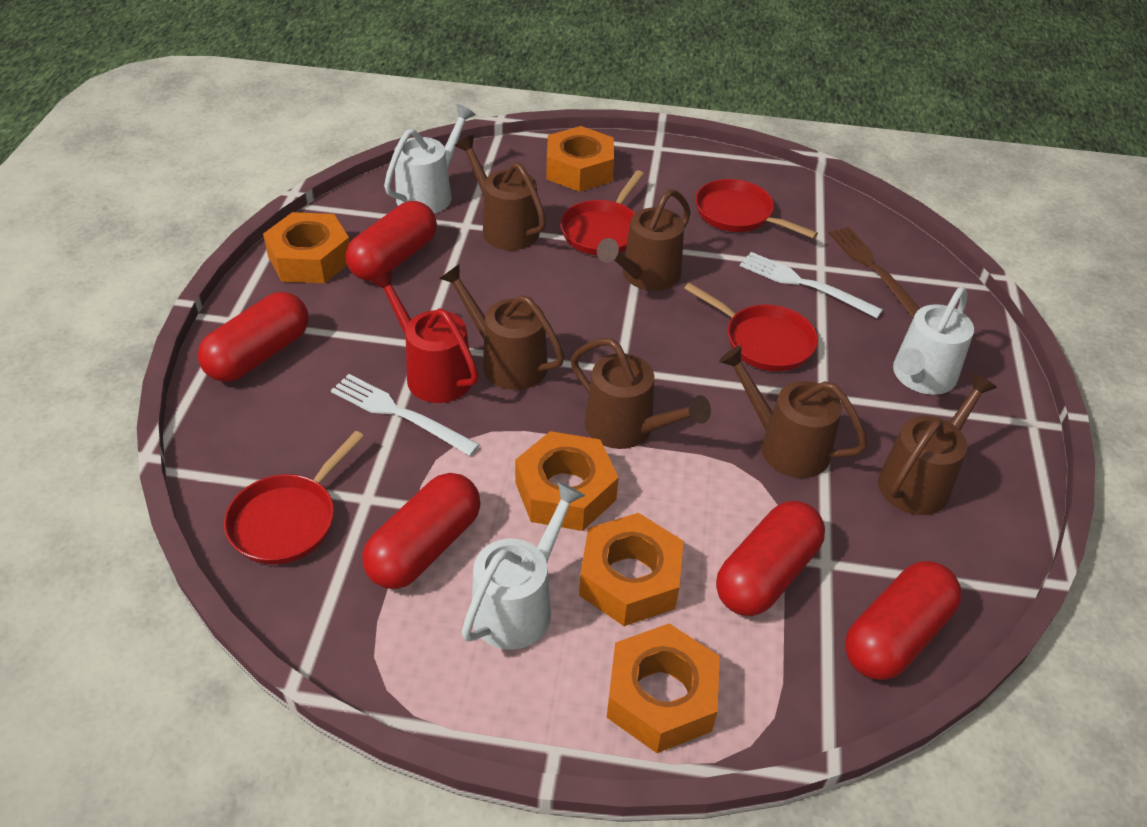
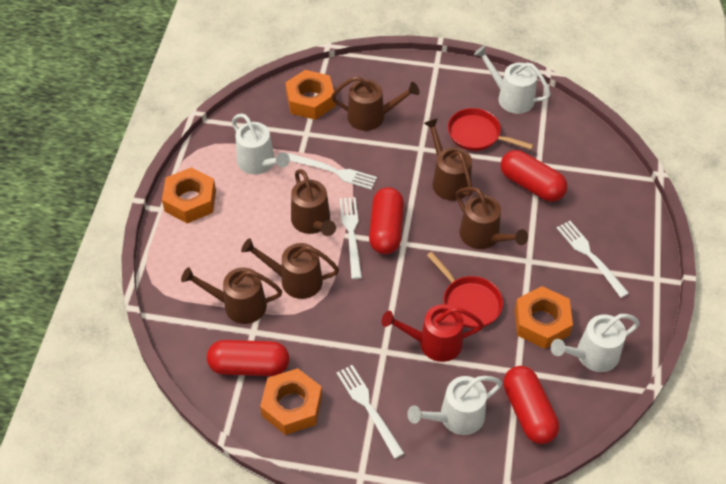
brown fork: [829,227,920,318] = 1 -> none = 0
orange nut: [263,212,350,283] [515,431,619,531] [546,126,614,192] [579,513,684,626] [607,623,720,753] = 5 -> [162,167,216,223] [260,368,322,435] [285,70,335,120] [515,286,573,349] = 4
red capsule: [198,292,309,382] [346,201,437,281] [363,473,481,589] [716,501,825,616] [845,561,962,680] = 5 -> [207,340,289,376] [369,187,404,254] [500,150,568,202] [503,366,559,444] = 4
red pan: [224,431,364,565] [560,170,644,255] [684,283,818,371] [695,179,818,239] = 4 -> [427,252,503,329] [448,108,533,151] = 2
white fork: [331,374,480,456] [740,252,883,318] = 2 -> [287,153,377,190] [337,365,404,459] [339,197,362,279] [557,221,629,298] = 4
white watering can: [384,104,476,214] [462,482,585,650] [893,287,974,395] = 3 -> [232,113,290,175] [407,376,502,435] [474,46,551,114] [551,314,640,372] = 4

